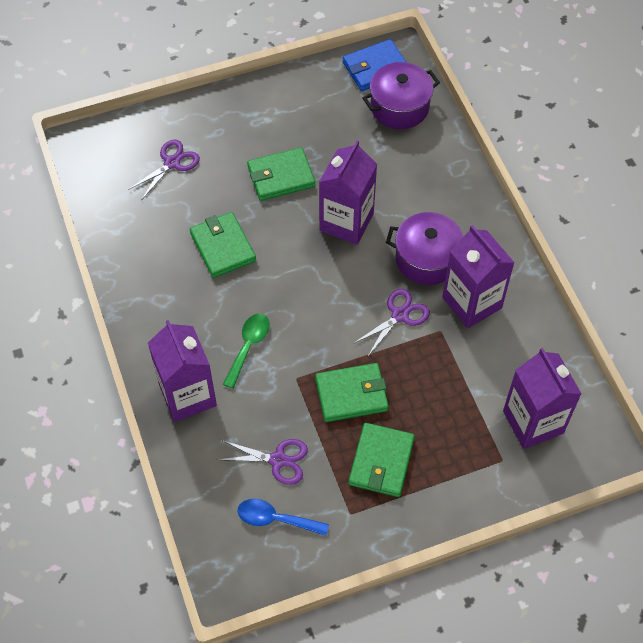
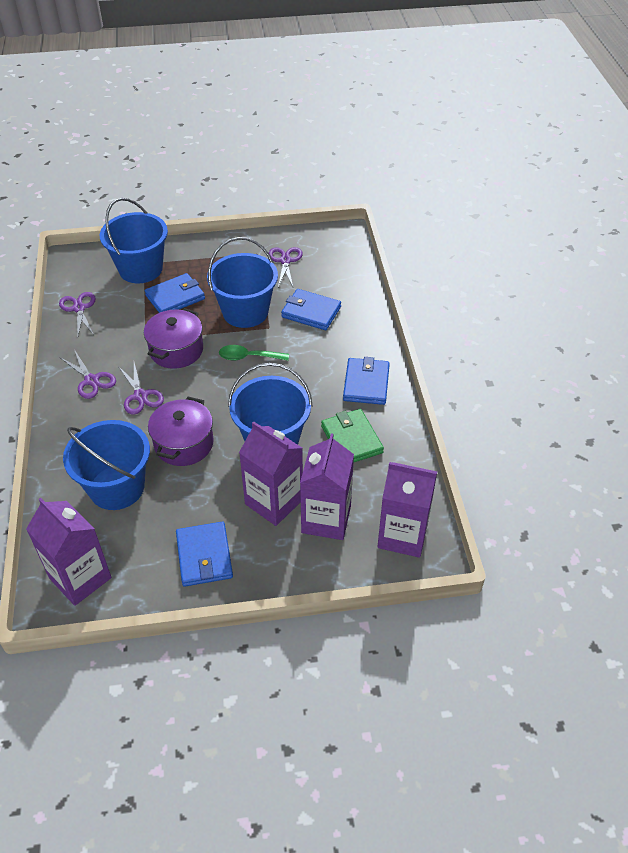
blue bucket: none = 0 -> [63,420,150,510] [100,198,168,283] [207,237,278,328] [228,363,313,445] = 4
blue spoon: [238,499,329,536] = 1 -> none = 0
blue wallet: [343,39,407,91] = 1 -> [145,273,205,313] [176,522,233,587] [281,289,341,330] [343,357,390,405] = 4
green wallet: [190,212,256,278] [247,147,315,201] [315,363,389,422] [348,423,415,497] = 4 -> [321,409,384,463] = 1
purple scissors: [128,139,200,201] [217,439,308,485] [353,289,430,356] = 3 -> [59,292,96,336] [61,351,116,399] [118,363,164,414] [269,247,303,287] = 4

